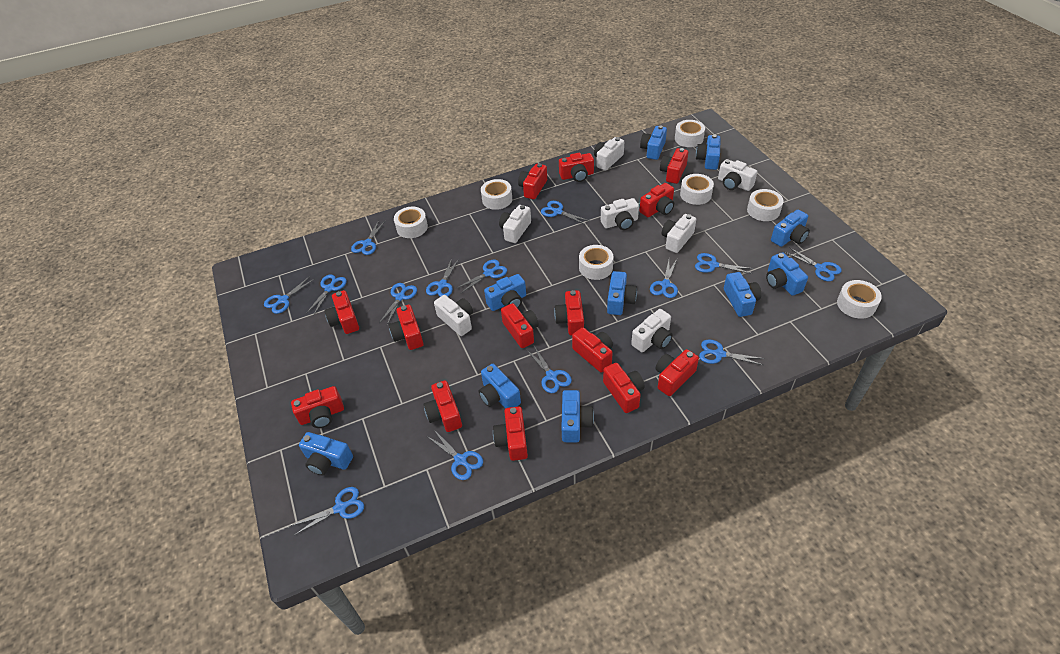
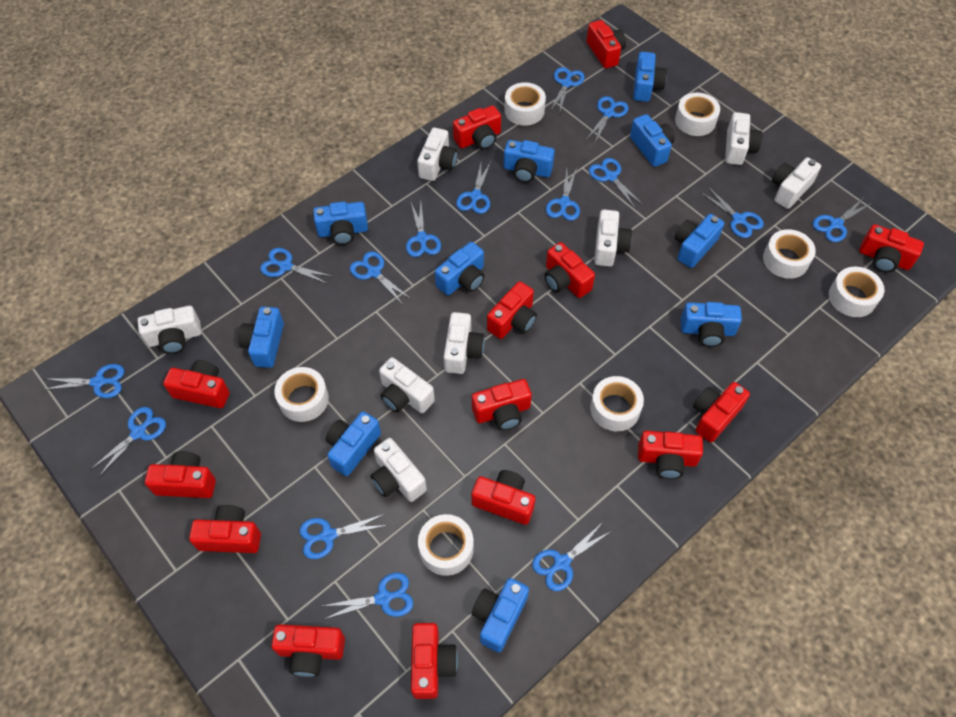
blue scissors: [264,276,314,314] [291,487,364,535] [306,274,347,316] [351,220,385,255] [379,283,417,325] [426,258,459,297] [427,430,483,480] [457,260,507,293] [527,346,572,393] [541,201,590,225] [650,259,678,298] [695,253,753,274] [699,339,764,365] [785,247,842,281] = 14 -> [42,364,124,398] [90,407,166,478] [260,248,334,284] [299,514,388,559] [323,573,413,620] [350,251,412,305] [406,203,441,257] [456,162,491,214] [532,522,612,591] [546,168,580,221] [551,67,585,114] [586,96,629,143] [589,158,644,208] [700,187,764,238] [813,198,872,242] = 15
white camera: [434,295,473,336] [499,205,531,243] [594,137,624,171] [601,198,639,230] [631,309,673,352] [662,214,696,253] [718,159,757,191] = 7 -> [138,306,202,354] [371,438,427,502] [379,357,435,414] [417,127,458,181] [444,312,485,374] [594,210,632,267] [725,112,763,165] [772,157,821,209] = 8

